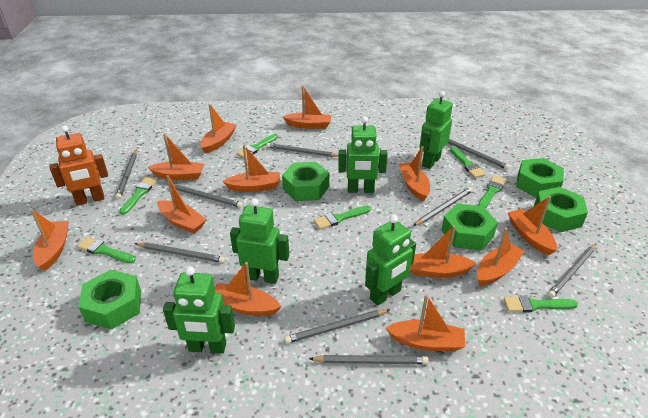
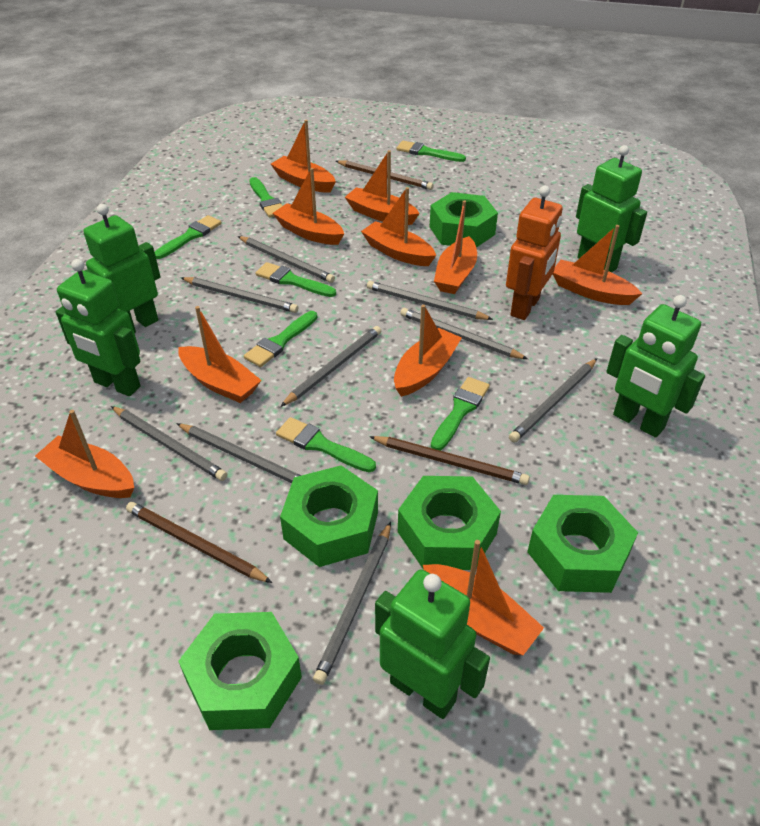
brown pencil: none = 0 -> [126,502,272,583] [336,160,434,190] [369,436,530,485] = 3
orange boat: [31,209,69,271] [148,133,204,180] [157,175,207,234] [200,104,236,154] [215,262,281,316] [223,145,281,192] [282,86,332,129] [386,294,465,351] [399,146,430,201] [410,226,477,278] [477,228,525,286] [508,196,557,255] = 12 -> [35,410,134,498] [178,306,262,403] [271,120,336,192] [273,168,344,245] [345,150,420,225] [361,187,436,266] [394,305,462,397] [423,540,544,655] [434,200,477,294] [553,225,642,305] = 10

